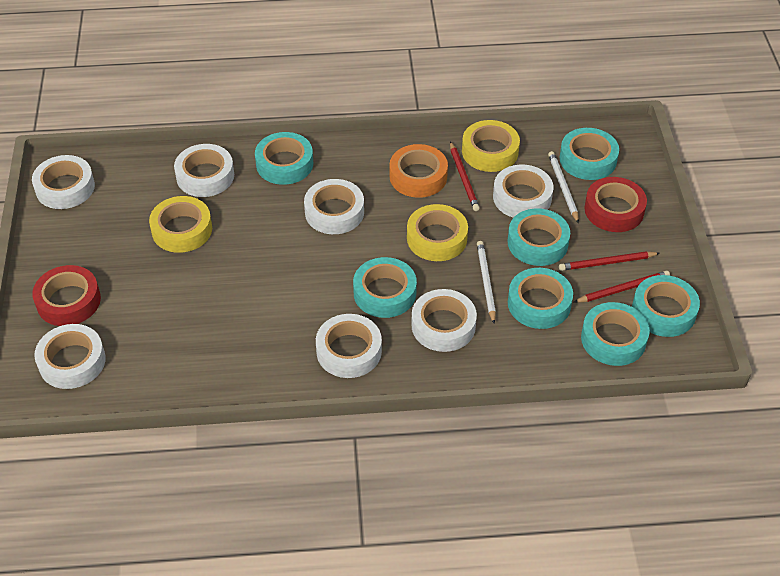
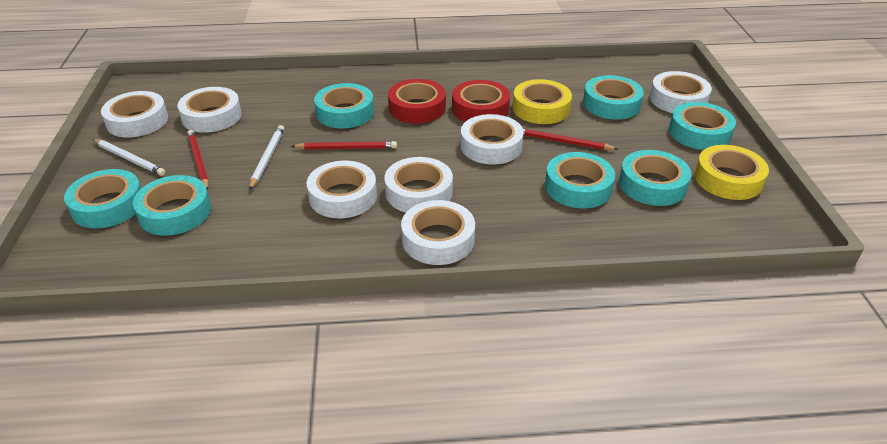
orange tape: [390,144,448,198] = 1 -> none = 0
yellow tape: [149,196,212,253] [407,204,468,261] [462,120,520,172] = 3 -> [513,79,572,124] [695,145,769,200] = 2

